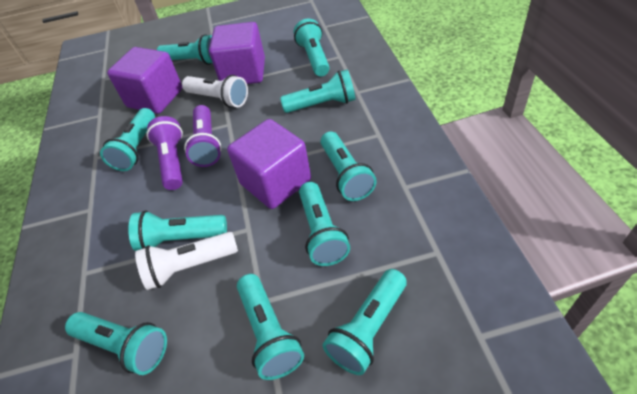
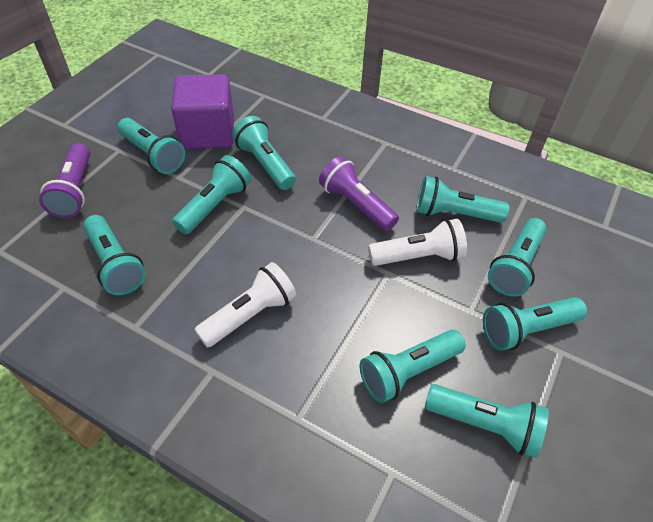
purple cube: [107,47,182,114] [209,22,265,84] [227,119,311,209] = 3 -> [171,74,234,149] = 1
turquoise flashlight: [65,312,167,375] [100,108,155,171] [128,210,227,251] [157,34,213,65] [237,274,304,380] [280,69,356,113] [294,19,330,76] [299,182,350,266] [321,132,377,201] [323,269,407,375] = 10 -> [83,215,146,295] [117,118,185,174] [172,155,251,234] [232,116,296,190] [360,330,466,403] [416,176,509,223] [425,384,549,458] [483,297,587,351] [488,218,547,297] = 9

